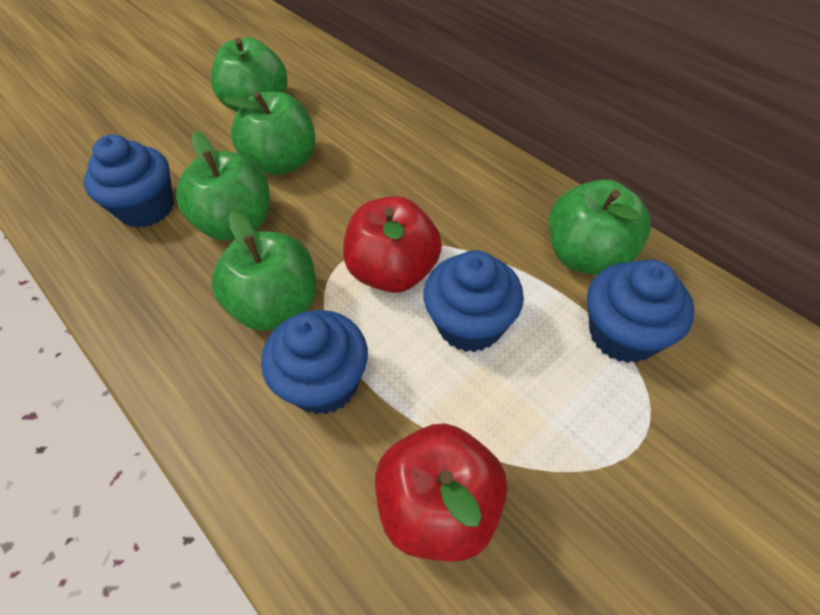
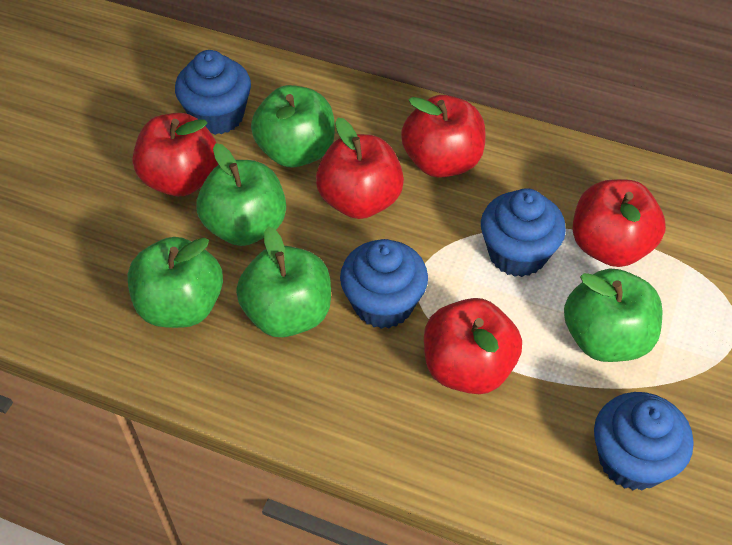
red apple: [343,196,442,293] [375,423,507,562] = 2 -> [132,113,219,196] [316,118,404,219] [401,95,485,178] [424,298,522,394] [573,179,666,267] = 5

